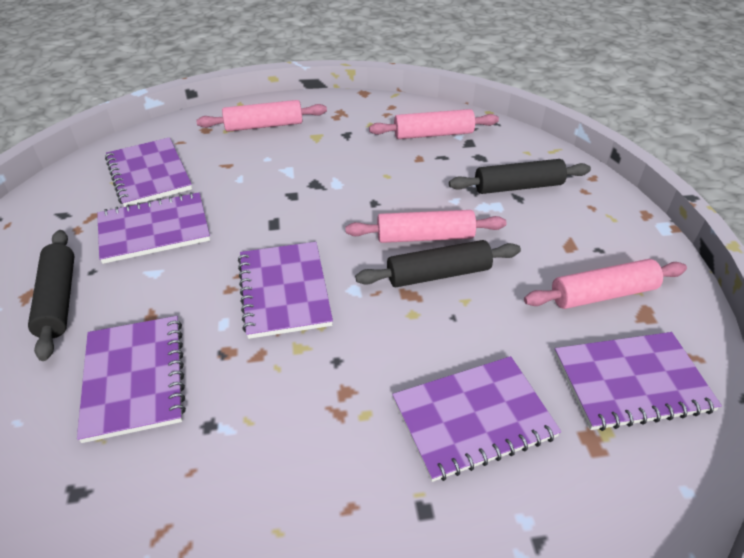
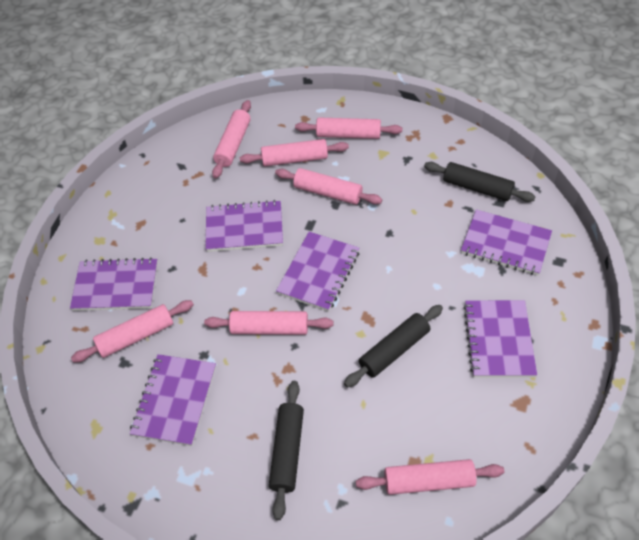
pink rolling pin: [196,100,327,132] [345,210,506,243] [369,109,499,139] [524,259,687,309] = 4 -> [71,300,194,362] [204,311,333,335] [212,100,251,178] [240,139,349,166] [275,168,382,205] [295,117,402,139] [356,459,504,495] = 7

